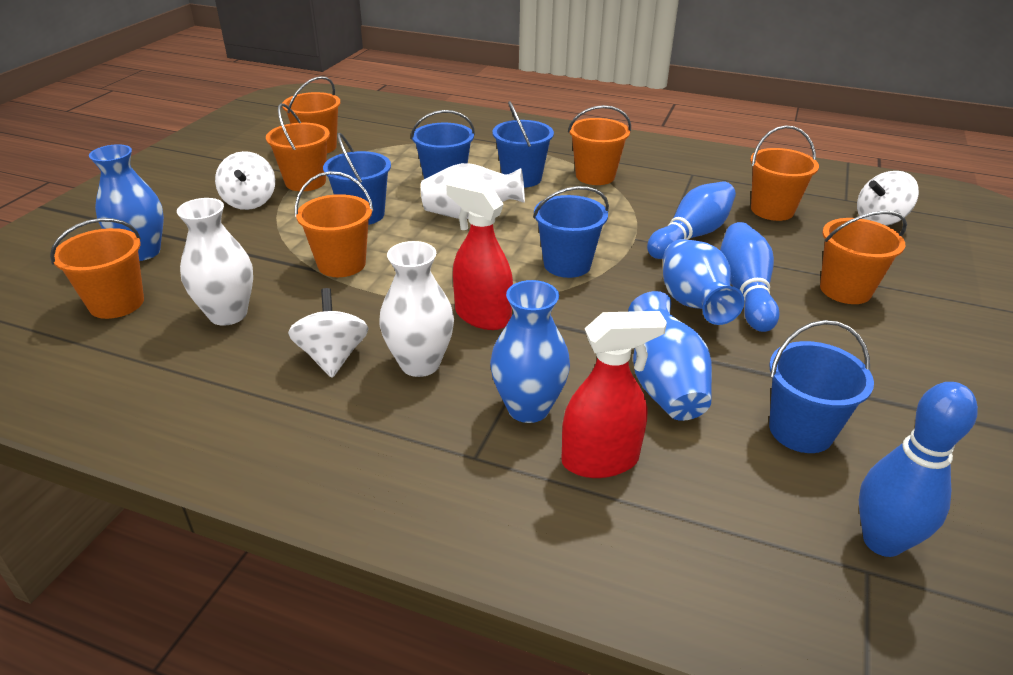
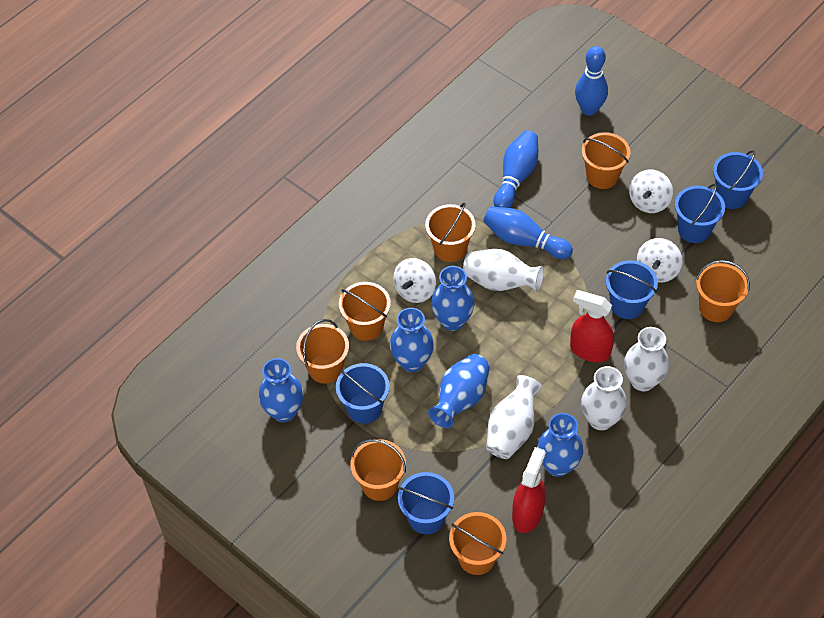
blue vase: [89,144,164,261] [490,280,570,423] [628,291,712,421] [663,239,745,325] = 4 -> [259,358,304,422] [390,308,434,372] [428,354,490,428] [431,266,475,331] [537,413,584,477] = 5
white vase: [177,198,253,326] [379,241,454,377] [421,163,525,219] = 3 -> [463,249,544,292] [486,375,543,459] [581,366,627,431] [624,327,669,391] = 4

